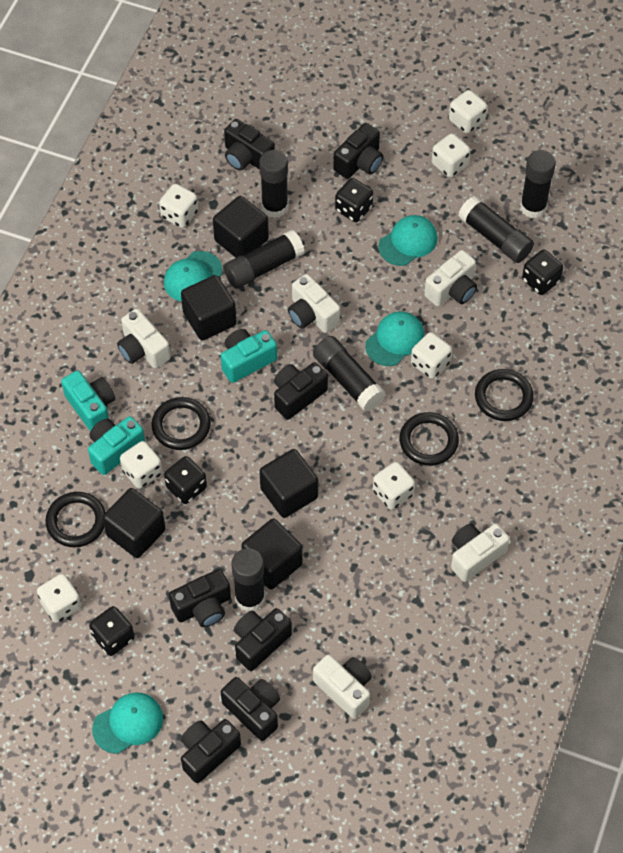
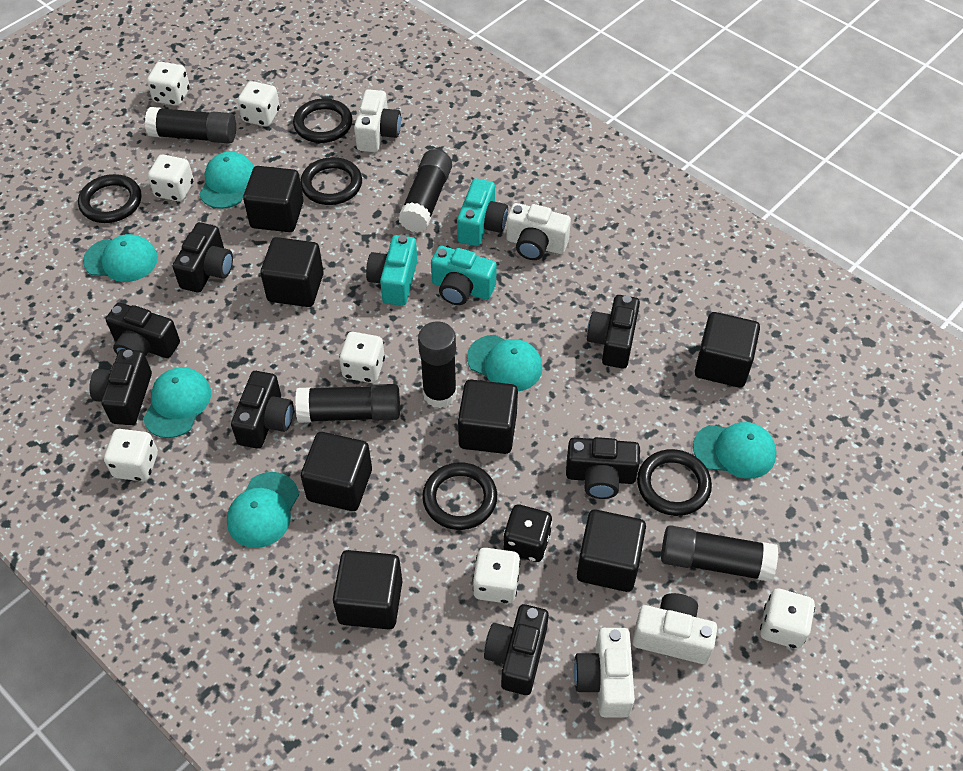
black cube: [103,488,165,558] [181,275,237,340] [213,196,269,258] [241,518,303,589] [259,449,318,518] = 5 -> [243,166,304,232] [260,237,324,307] [301,432,372,511] [333,550,403,630] [458,380,518,454] [577,510,646,592] [695,312,760,388] = 7
black dice: [89,606,134,656] [164,456,207,504] [335,178,373,222] [522,250,563,295] = 4 -> [503,505,552,562] = 1
black glue stick: [223,230,305,289] [231,548,265,612] [259,150,288,218] [313,336,385,412] [458,196,534,263] [520,150,556,218] = 6 -> [145,107,236,144] [295,384,400,423] [398,149,452,233] [418,321,457,408] [661,525,778,582] = 5
black ring: [45,492,106,547] [151,397,211,450] [399,412,459,466] [475,369,534,421] = 4 -> [78,174,142,223] [293,98,352,143] [300,157,362,205] [422,462,497,530] [637,449,712,516] = 5
turquoise cap: [92,692,163,754] [164,251,222,302] [365,311,424,366] [379,215,438,266] = 4 -> [83,234,158,282] [143,367,211,438] [199,151,254,209] [227,472,299,548] [467,335,543,391] [693,422,777,479] = 6
white camera: [117,309,170,369] [288,274,340,333] [313,655,372,719] [424,250,477,307] [451,524,510,582] = 5 -> [354,89,401,152] [506,203,571,260] [574,628,635,718] [632,593,717,664] = 4

